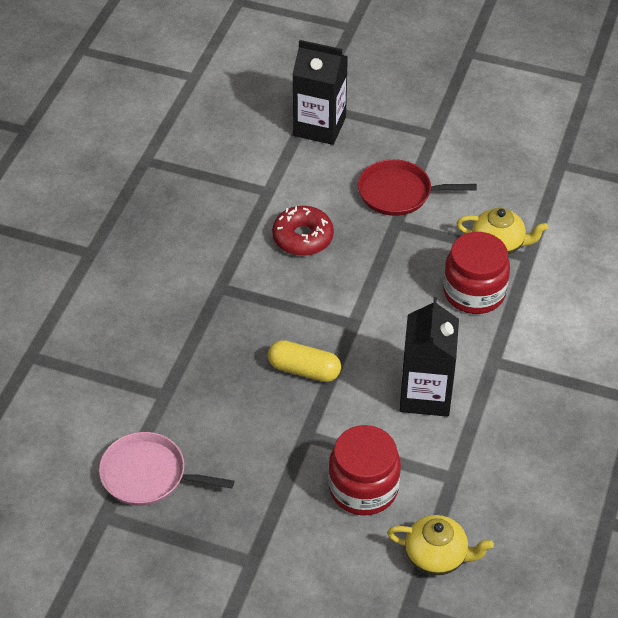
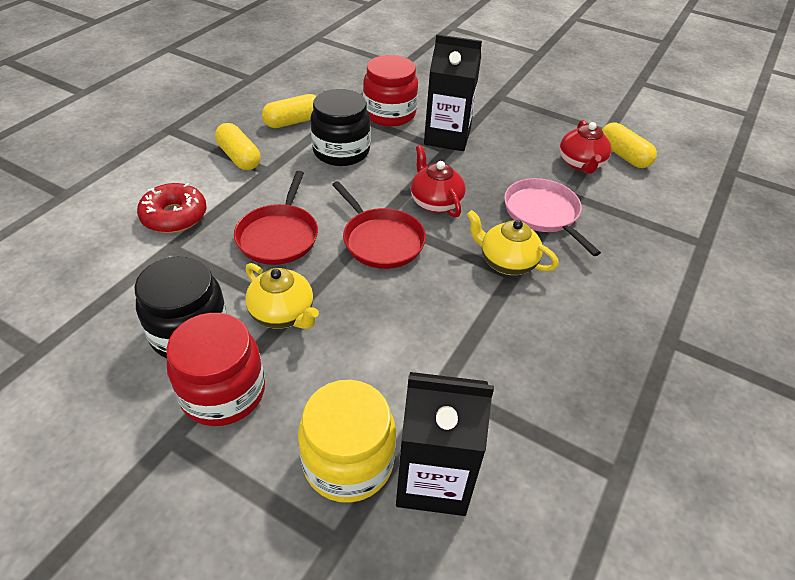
black jar: none = 0 -> [134,256,227,358] [310,89,371,166] = 2
red pan: [358,159,477,216] = 1 -> [234,171,318,265] [332,181,426,269] = 2
red teapot: none = 0 -> [411,145,466,218] [560,120,611,174] = 2
yellow capsule: [268,340,341,382] = 1 -> [215,123,260,170] [262,94,316,128] [602,123,657,168] = 3
yellow jar: none = 0 -> [298,380,396,503] = 1

